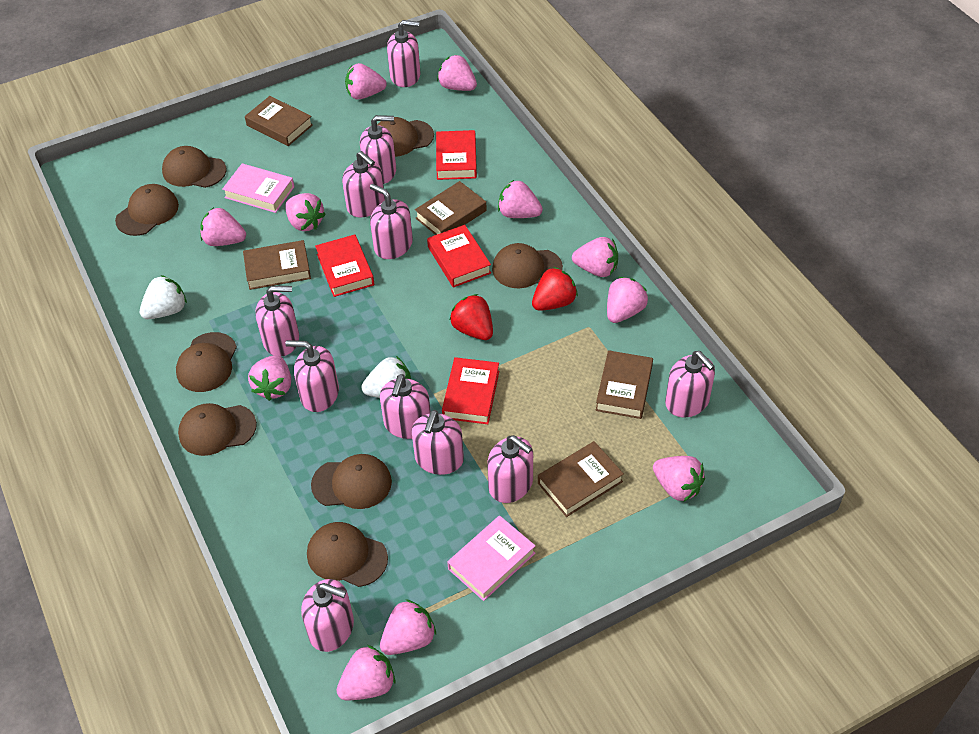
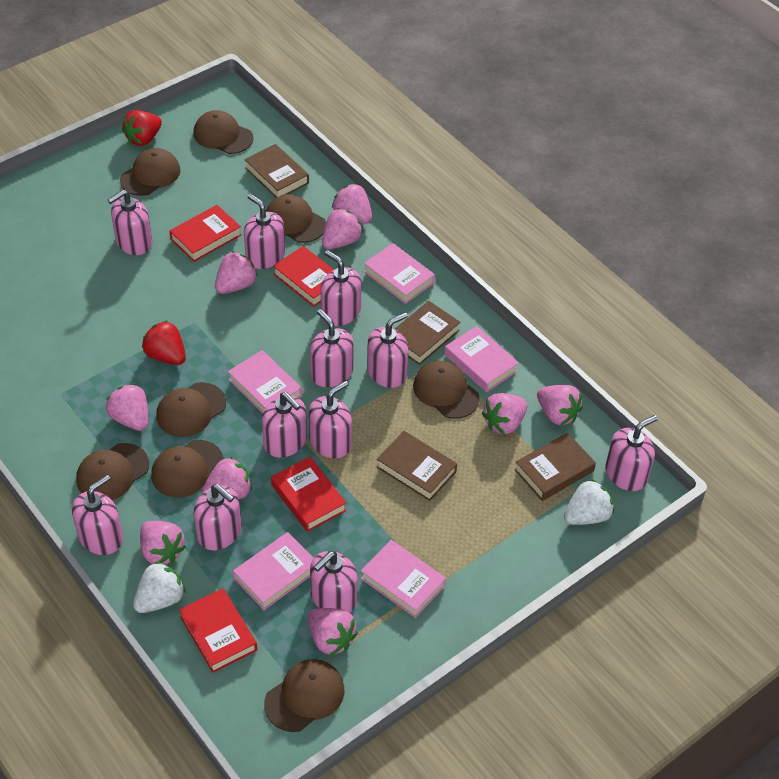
brown book: [243,240,311,290] [245,96,313,146] [415,181,487,235] [538,441,624,517] [596,350,653,419] = 5 -> [244,144,309,198] [377,431,457,501] [395,301,461,365] [514,433,596,501] = 4
pink book: [222,163,295,213] [447,515,535,601] = 2 -> [228,350,302,414] [233,532,314,610] [361,540,446,618] [364,243,435,304] [444,326,519,392] = 5
pink strawberry: [200,207,246,246] [248,355,291,401] [285,193,326,231] [337,645,395,700] [345,63,387,100] [380,599,436,655] [437,55,477,91] [498,179,543,218] [572,237,618,277] [607,277,648,323] [653,456,705,501] = 11 -> [106,383,148,431] [140,521,186,564] [201,457,252,499] [215,251,258,294] [308,608,358,656] [322,208,363,249] [332,183,372,224] [482,393,527,434] [537,385,583,425] = 9

